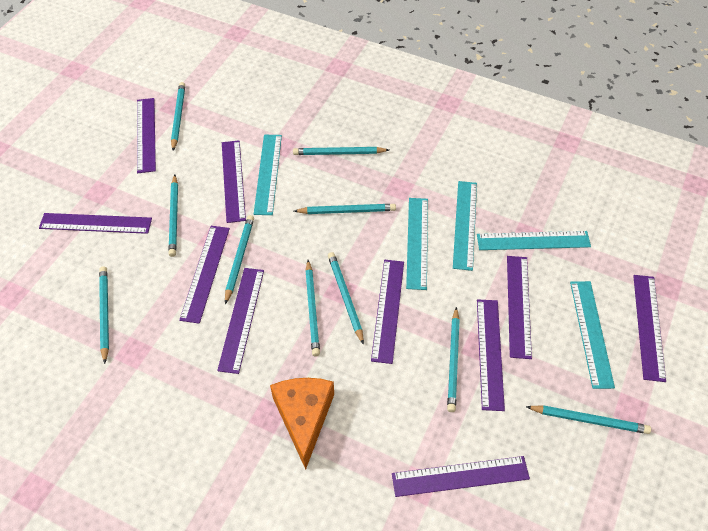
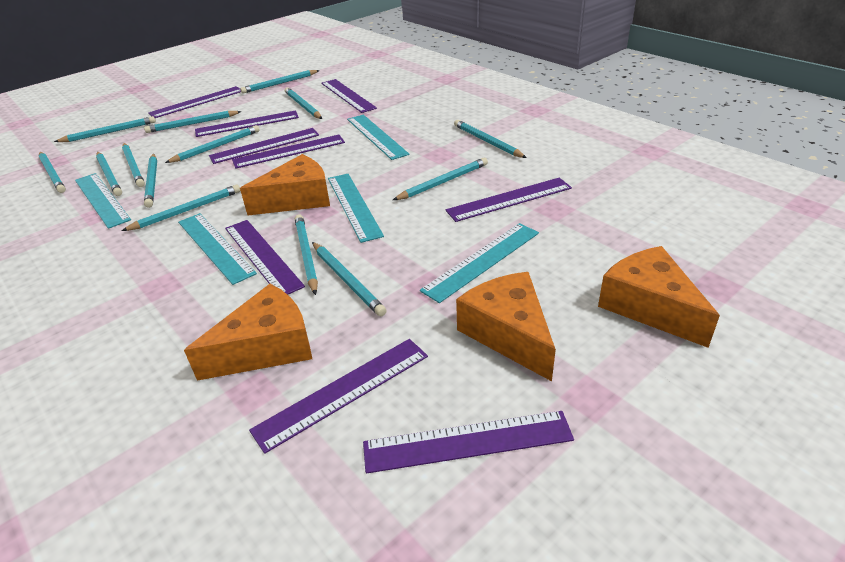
orange cheese: [270,378,334,470] = 1 -> [184,284,312,381] [240,154,330,215] [456,272,556,381] [598,246,720,348] = 4
purple ruler: [39,213,152,234] [137,98,156,173] [179,226,230,324] [217,268,264,374] [222,140,246,223] [371,260,404,364] [392,456,530,497] [477,299,505,411] [507,256,532,359] [633,275,666,382] = 10 -> [148,86,241,118] [195,110,299,137] [209,128,319,164] [225,220,305,295] [232,135,345,169] [249,339,428,454] [321,79,377,113] [363,411,574,474] [446,178,572,222] = 9
turquoise pencil: [99,267,109,364] [168,175,178,257] [171,82,185,151] [225,215,254,304] [293,147,389,155] [294,204,396,214] [305,260,320,356] [328,252,364,345] [447,307,460,412] [526,405,651,434] = 10 -> [39,152,66,193] [54,116,156,142] [96,152,122,196] [121,185,240,231] [122,143,145,187] [144,111,242,133] [144,154,157,208] [165,125,260,163] [240,70,320,94] [285,87,322,119] [295,214,318,295] [312,242,387,316] [393,158,488,200] [454,120,527,158] = 14

